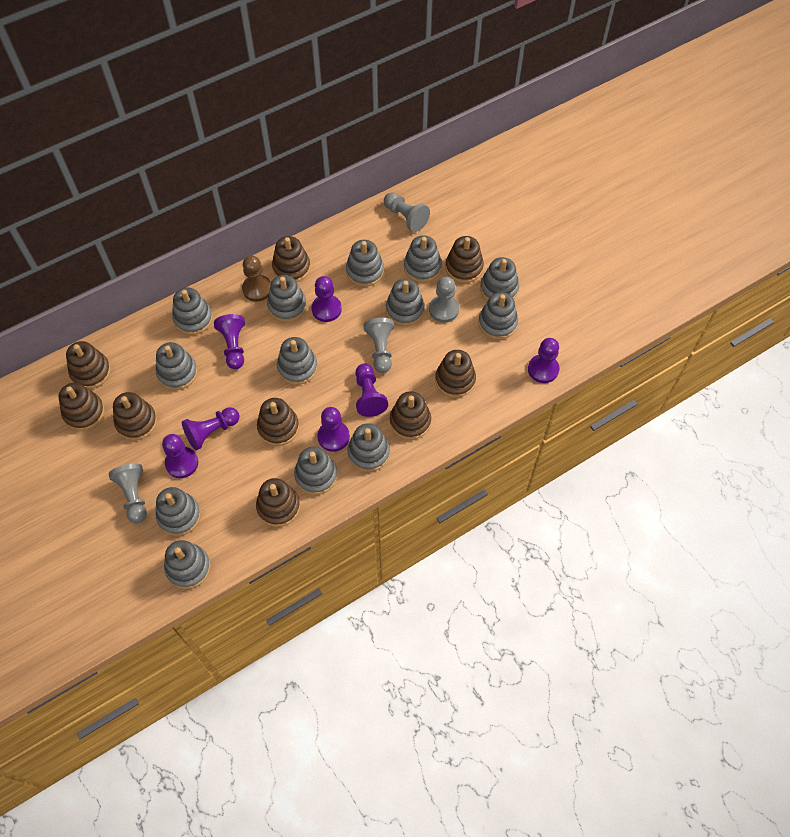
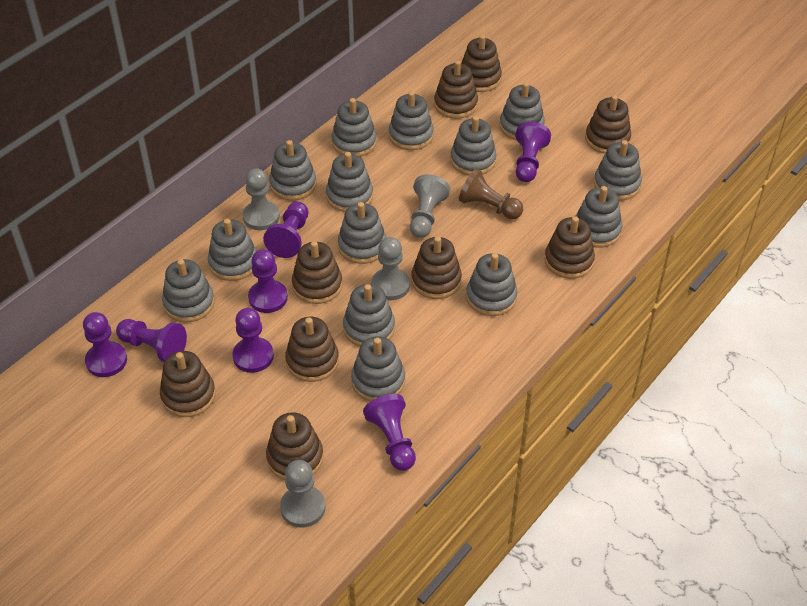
grey stacking toy: [156,342,198,390] [156,487,201,536] [164,540,211,589] [172,287,213,335] [267,275,307,322] [277,337,318,385] [294,446,337,495] [346,240,384,287] [347,423,390,472] [386,279,425,326] [404,235,442,283] [478,292,518,340] [480,257,519,301] = 13 -> [162,259,214,322] [208,219,257,281] [269,140,316,201] [326,152,373,212] [332,98,377,157] [338,202,387,264] [343,284,395,347] [351,336,405,402] [389,91,434,150] [450,116,497,175] [466,253,518,316] [500,82,545,140] [576,186,622,248] [594,140,642,200] = 14

